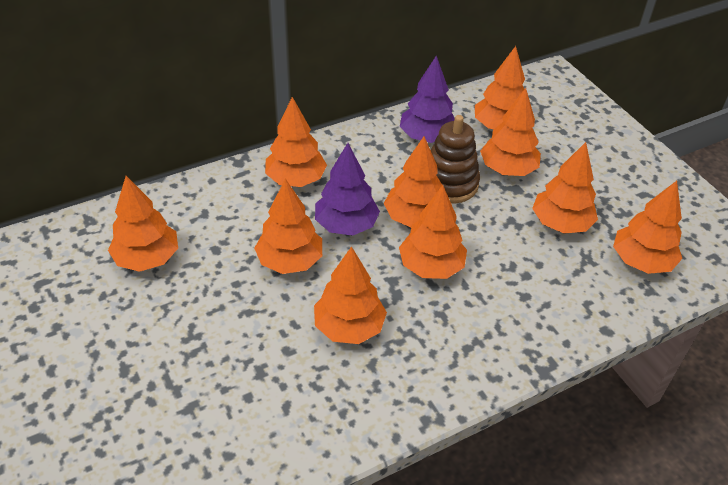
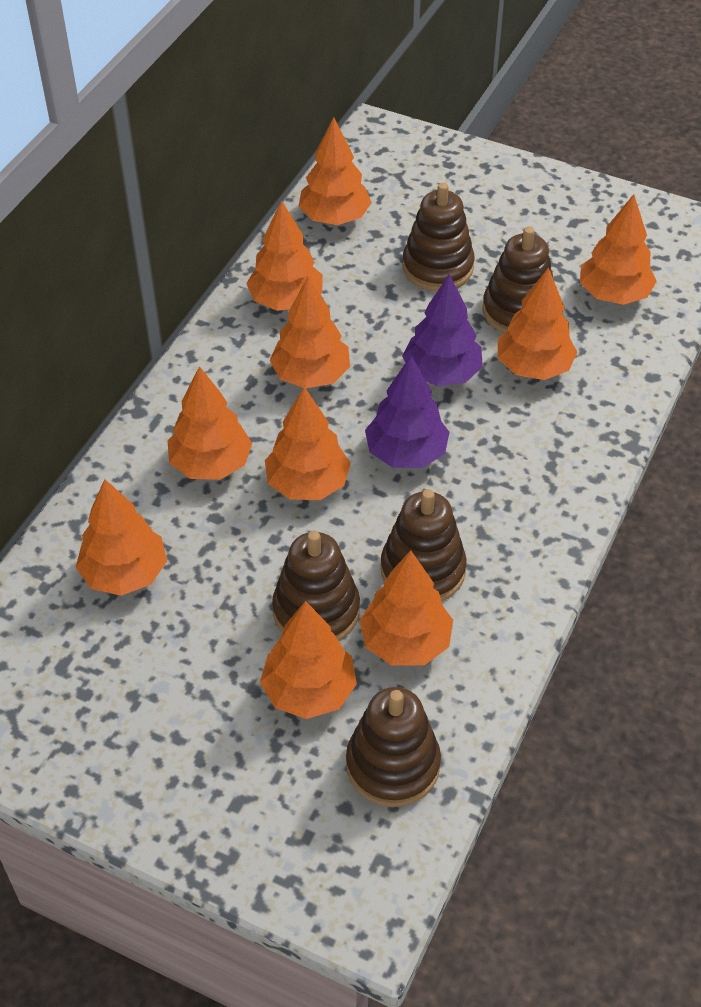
brown stacking toy: [431,115,480,204] = 1 -> [272,531,360,641] [346,687,441,807] [381,489,467,601] [402,183,475,291] [482,227,553,333] = 5

